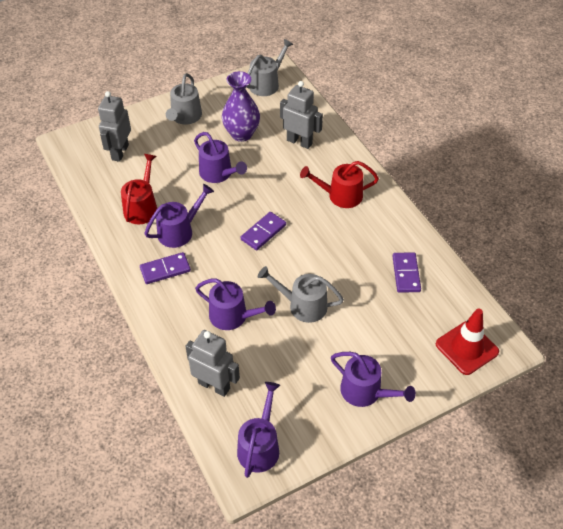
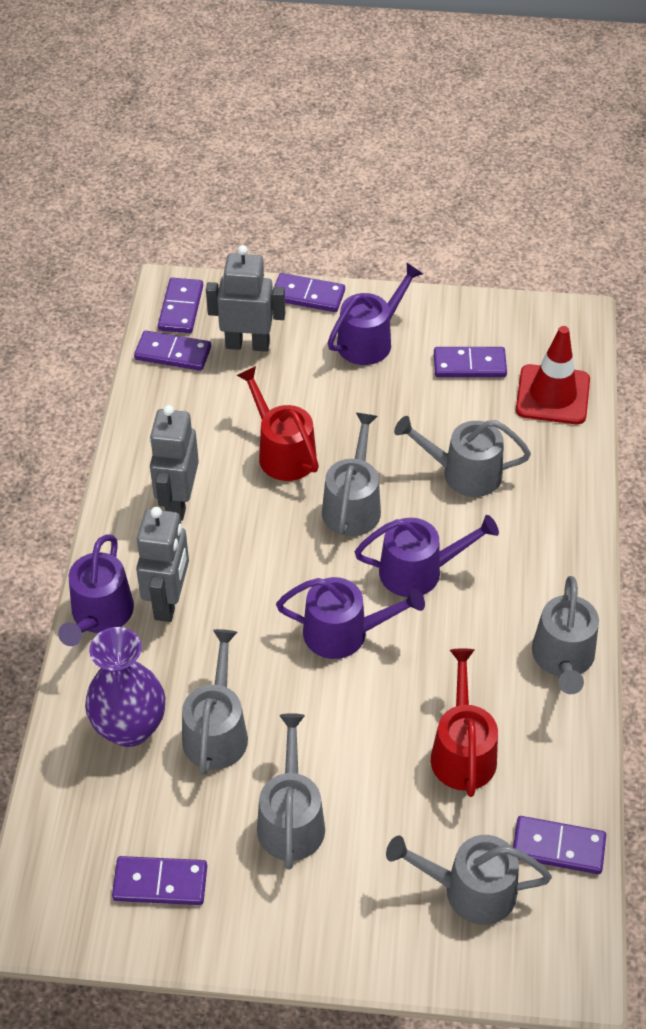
grey watering can: [166,73,202,125] [246,39,294,96] [258,266,344,323] = 3 -> [182,629,248,775] [257,713,325,870] [322,413,381,536] [386,835,552,925] [394,416,531,497] [532,576,599,694] = 6
purple domino: [140,252,191,284] [241,212,286,250] [392,252,421,293] = 3 -> [112,856,207,905] [134,331,211,371] [158,278,203,333] [274,273,345,312] [434,347,507,377] [513,816,606,874] = 6
purple watering can: [144,184,214,248] [194,132,247,183] [195,279,276,330] [237,382,280,478] [331,352,416,407] = 5 -> [58,535,134,646] [276,577,425,659] [327,262,423,365] [355,515,499,597] = 4

